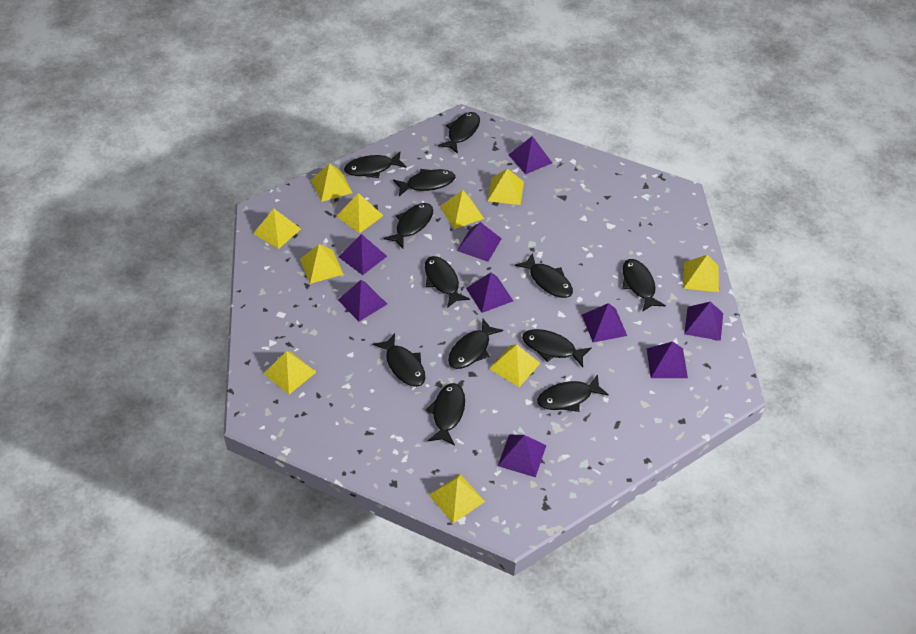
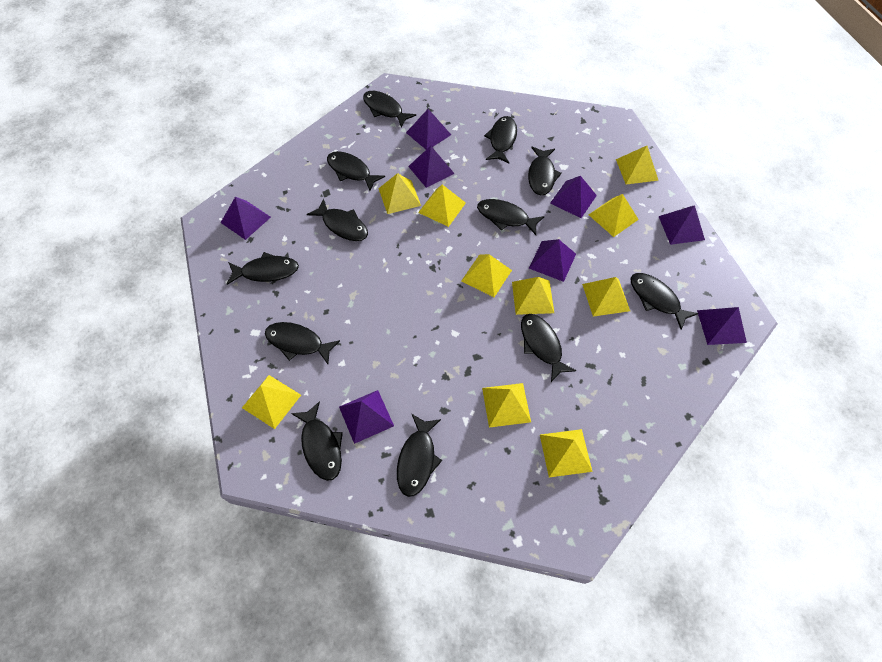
purple pyramid: [338,280,387,321] [339,234,387,275] [457,222,502,262] [466,272,513,313] [498,435,547,477] [508,136,552,175] [582,303,627,342] [647,342,688,378] [684,302,723,341] = 9 -> [220,197,271,240] [339,390,394,444] [406,109,451,149] [408,146,455,188] [529,239,576,282] [550,176,597,218] [658,205,705,245] [697,307,747,345] = 8

